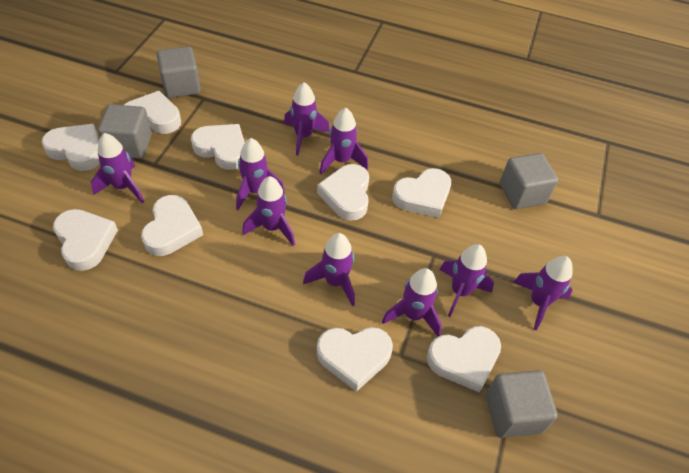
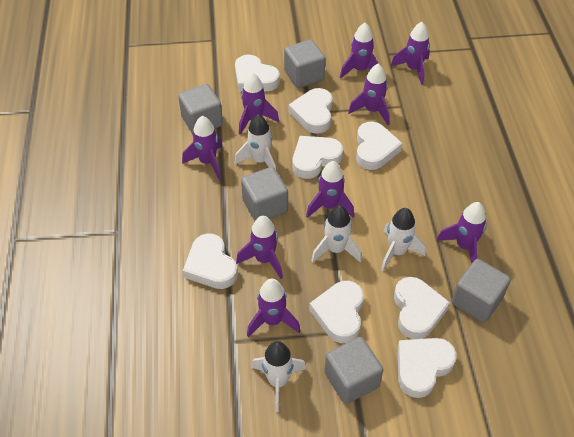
grey cube: [98,104,152,159] [157,46,201,98] [486,370,558,438] [500,153,558,209] = 4 -> [178,84,223,134] [241,167,288,221] [284,39,325,88] [324,337,383,404] [451,259,511,323] = 5
white heart: [41,124,100,171] [53,209,118,271] [124,91,181,134] [141,195,203,256] [191,124,245,170] [317,164,369,221] [317,327,393,392] [392,168,451,218] [427,326,501,392] = 9 -> [183,233,238,289] [235,55,280,92] [289,88,333,134] [293,136,343,179] [309,281,364,343] [356,122,403,170] [394,277,450,339] [398,338,456,398] = 8
white rocket: none = 0 -> [235,114,276,169] [251,341,306,412] [311,206,362,263] [381,208,426,271] = 4

